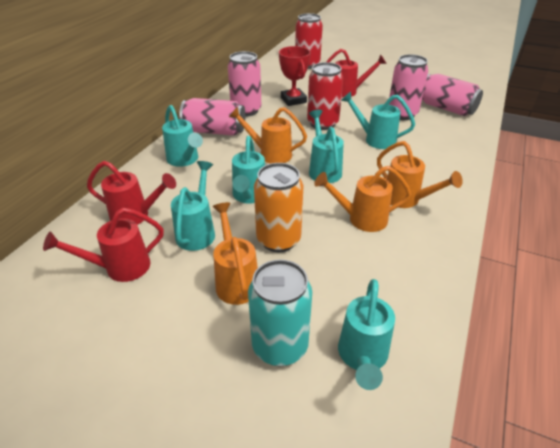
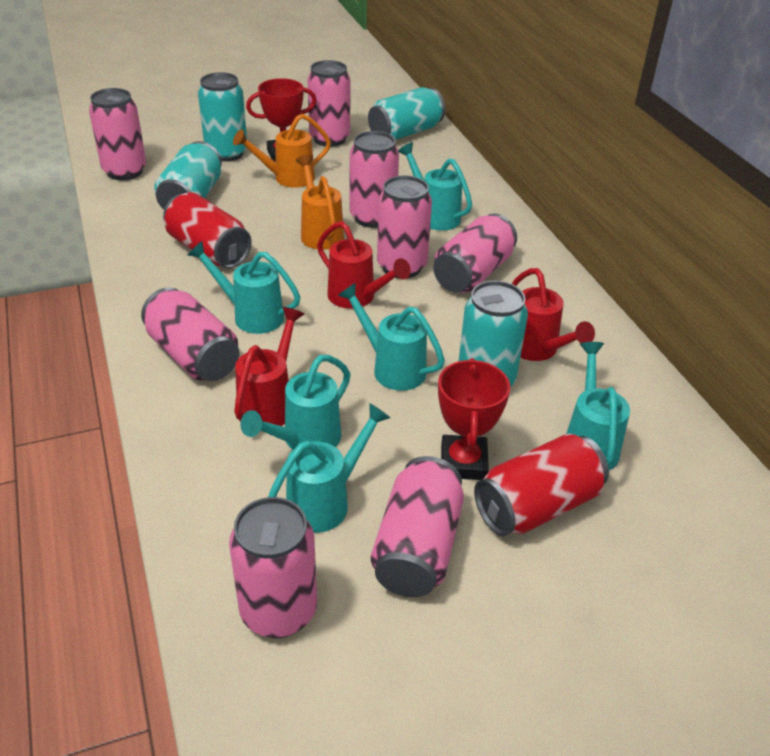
orange can: [254,163,303,252] = 1 -> none = 0
orange watering can: [212,202,258,305] [229,107,307,164] [314,166,411,232] [377,141,463,208] = 4 -> [233,114,331,188] [296,155,344,250] = 2
pink can: [179,98,245,136] [228,51,261,117] [389,54,428,120] [422,74,483,116] = 4 -> [89,88,146,180] [141,287,239,381] [229,497,317,638] [308,60,350,147] [350,131,399,228] [371,456,464,597] [377,175,432,278] [433,213,517,293] = 8
red trophy: [279,46,311,106] = 1 -> [246,78,317,162] [438,358,510,480] = 2
turquoise can: [248,259,312,366] = 1 -> [154,141,222,210] [198,72,247,162] [368,87,445,140] [459,281,528,387] = 4

